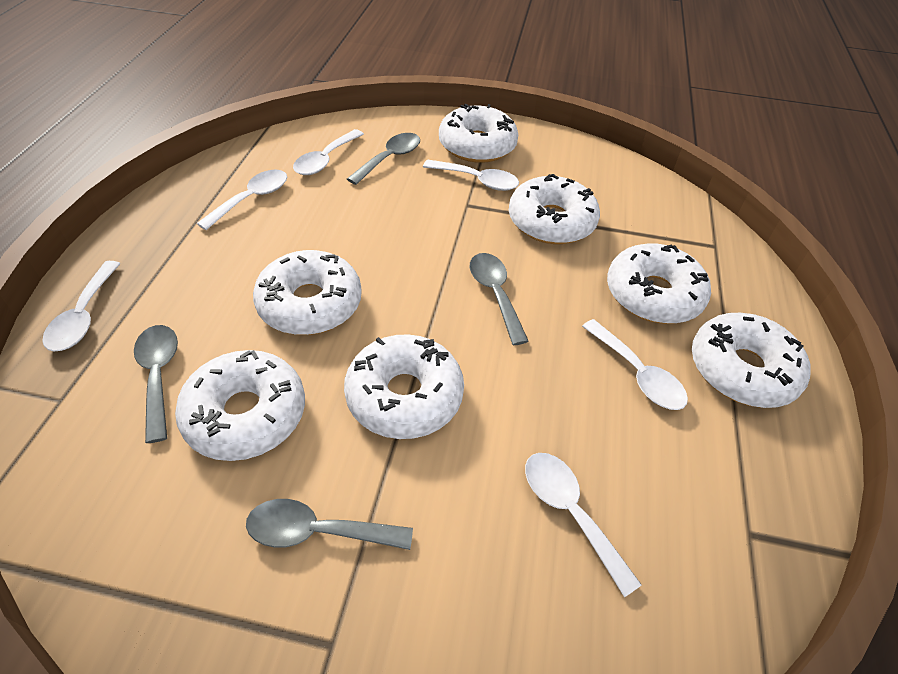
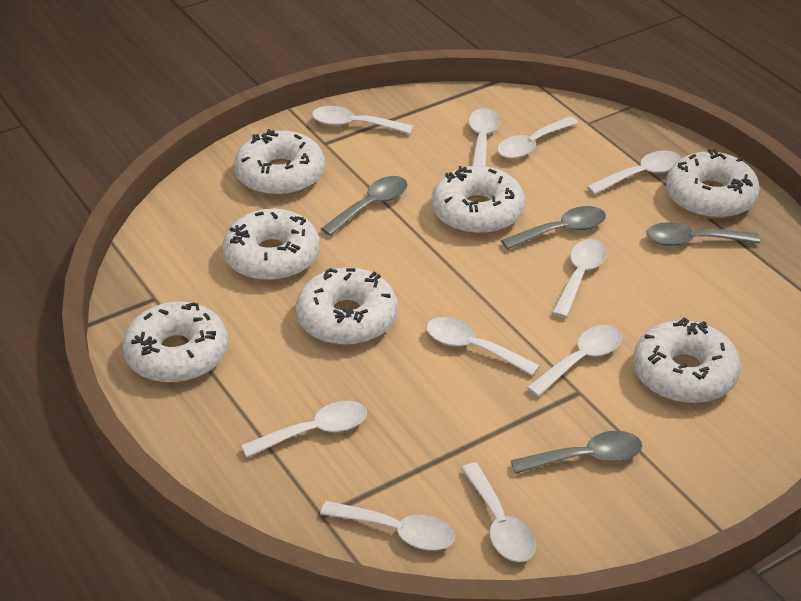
white spoon: [42,261,121,351] [197,170,287,230] [293,129,364,175] [423,159,519,191] [525,453,642,597] [582,319,688,410] = 6 -> [241,401,367,458] [312,106,413,134] [320,501,455,550] [426,317,540,376] [461,463,536,562] [469,108,500,166] [497,116,578,159] [526,325,622,397] [552,239,607,318] [587,150,681,195] = 10

